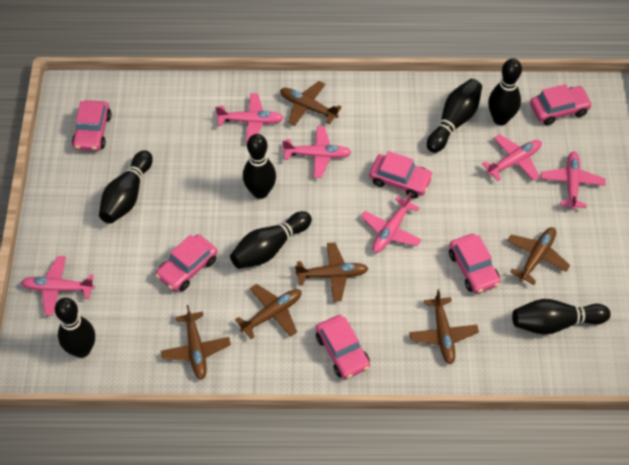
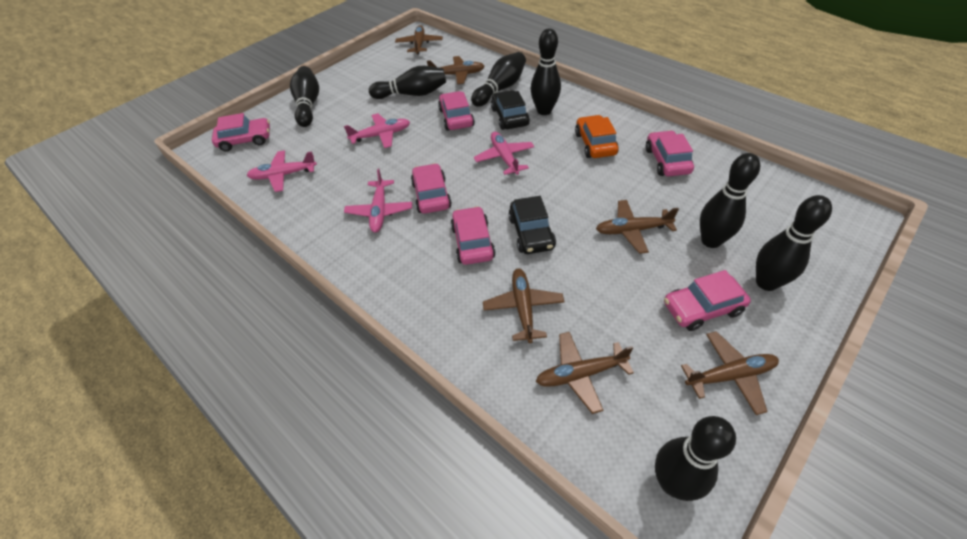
black car: none = 0 -> [491,90,530,130] [508,196,556,254] = 2
orange car: none = 0 -> [575,115,619,158] = 1
pink plane: [21,256,95,316] [215,93,284,143] [282,126,352,178] [361,192,421,253] [482,134,542,181] [541,151,605,210] = 6 -> [246,150,317,192] [344,113,410,148] [344,169,412,233] [474,132,535,175] = 4

